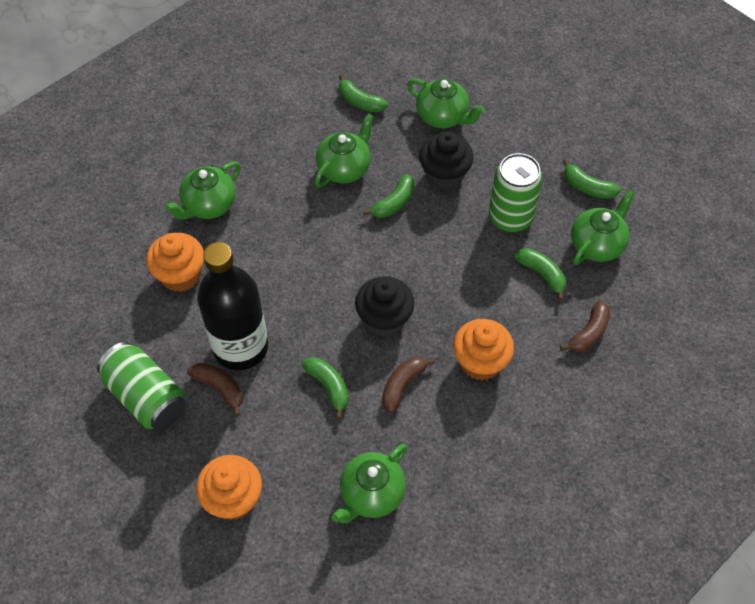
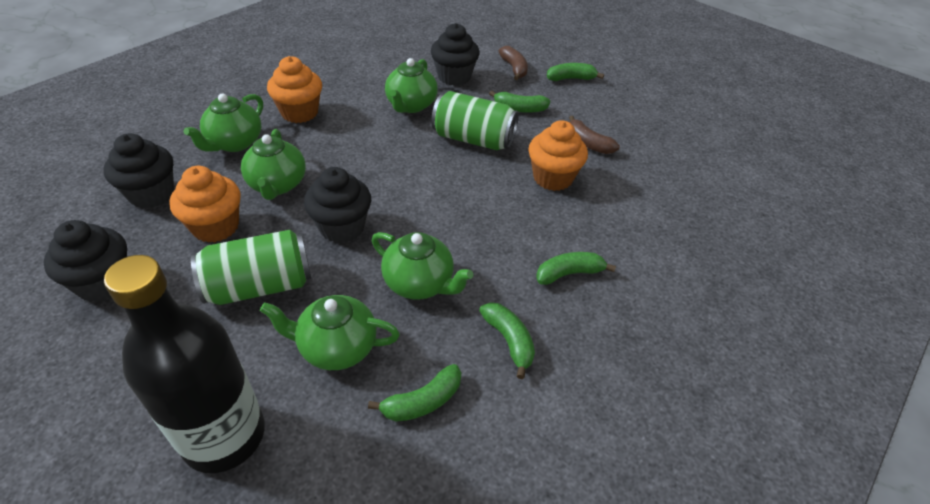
black cupcake: [355,276,415,337] [419,131,474,190] = 2 -> [43,220,127,302] [104,133,174,208] [304,167,371,243] [431,23,479,86] = 4
brown banana: [187,362,243,416] [382,357,435,413] [560,300,610,352] = 3 -> [499,46,528,80] [569,116,620,154] = 2

